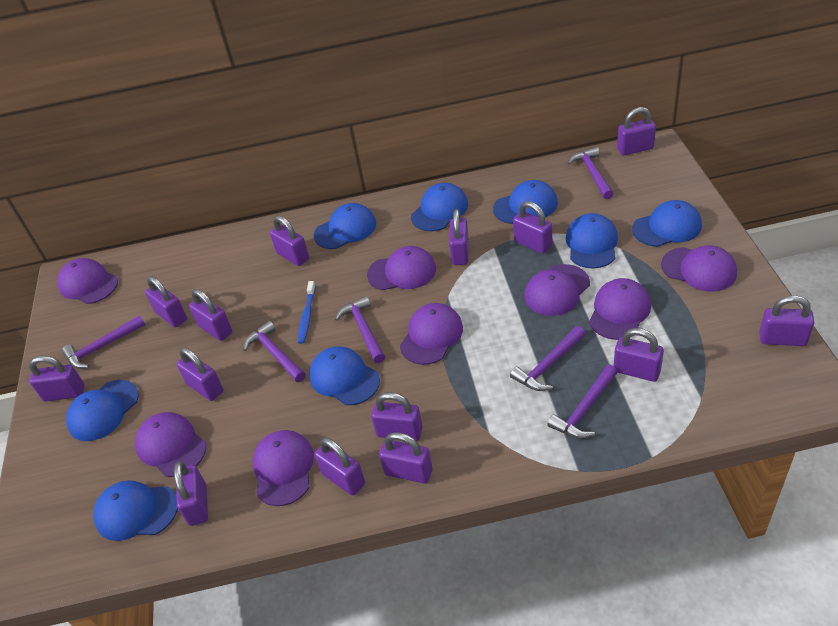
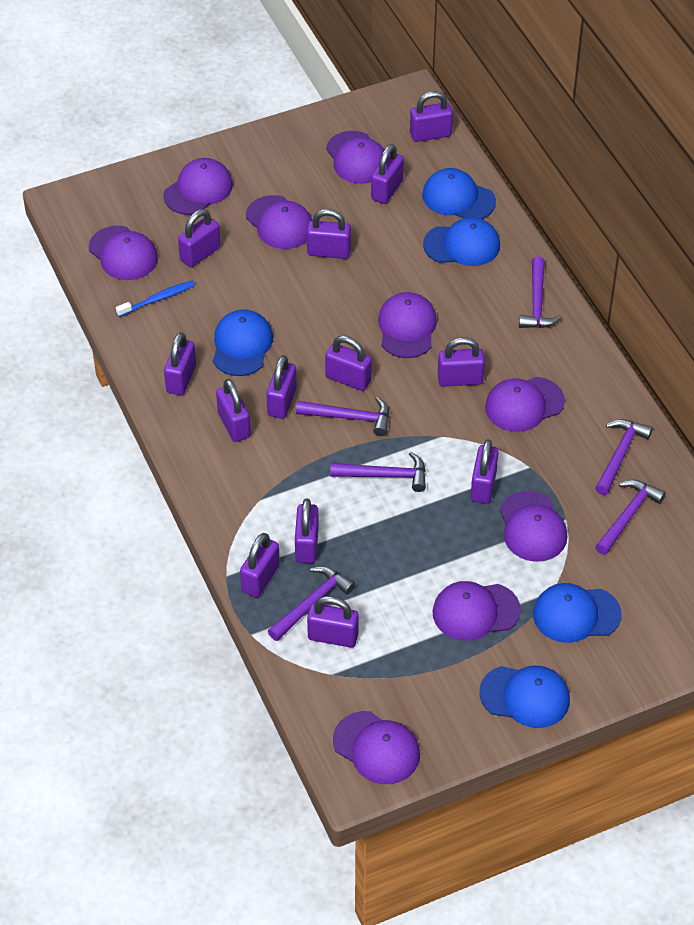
blue cap: [66,380,139,441] [93,480,178,541] [309,346,380,405] [314,203,376,249] [411,183,468,231] [493,180,558,224] [566,213,618,268] [632,200,702,247] = 8 -> [213,310,273,376] [422,168,496,219] [423,217,500,266] [479,665,570,728] [533,583,621,643] = 5
purple cap: [57,258,118,304] [135,412,206,477] [253,430,314,506] [367,246,436,290] [400,303,463,365] [525,264,590,316] [589,278,651,340] [661,245,737,291] = 8 -> [89,226,158,280] [163,158,233,215] [246,195,313,249] [326,131,384,184] [333,711,420,784] [378,292,437,358] [433,581,521,641] [485,377,565,432] [500,491,567,562] = 9
purple padlock: [29,356,85,402] [145,276,187,328] [174,461,208,526] [177,347,223,401] [189,289,232,341] [270,216,309,266] [314,437,365,496] [371,392,423,441] [379,432,433,484] [449,209,469,265] [513,201,552,254] [614,328,664,382] [617,107,656,156] [759,295,814,346] = 14 -> [164,332,196,395] [178,209,220,267] [216,379,251,442] [240,533,280,598] [266,355,297,419] [295,498,319,563] [307,209,351,259] [307,596,359,648] [325,336,372,391] [371,144,404,204] [410,91,453,142] [438,337,485,387] [471,439,499,504] = 13

